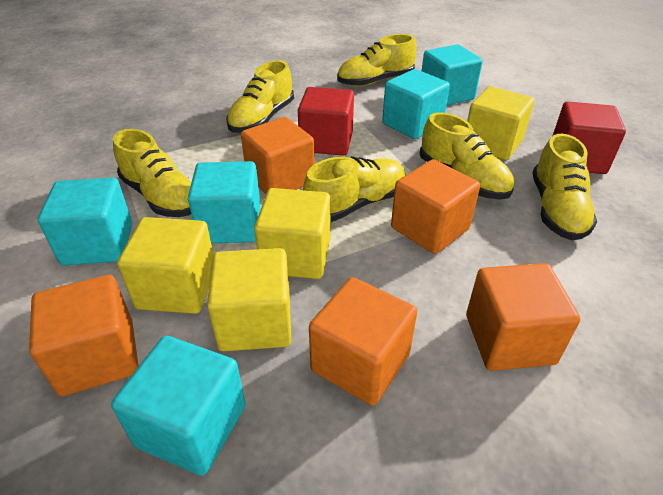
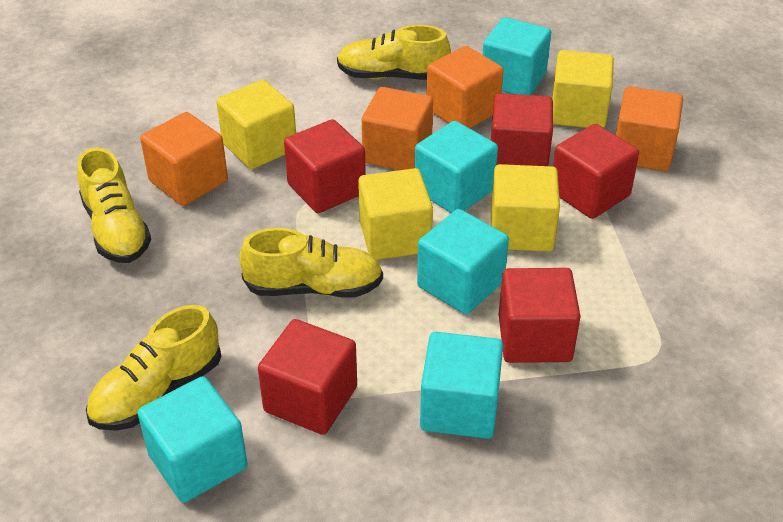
orange cube: [29,275,139,396] [241,117,315,194] [309,277,417,406] [391,159,480,254] [466,263,580,371] = 5 -> [140,112,228,206] [362,87,433,170] [427,46,503,128] [616,86,683,171] = 4
red cube: [298,87,354,156] [553,102,626,174] = 2 -> [258,319,357,435] [284,119,366,213] [491,93,553,166] [499,268,581,363] [553,124,639,219] = 5
yellow shoe: [113,129,191,217] [226,60,294,133] [303,156,406,222] [337,34,417,87] [420,113,514,199] [532,134,597,240] = 6 -> [77,148,151,263] [86,305,221,431] [239,228,383,298] [337,25,451,80] = 4

